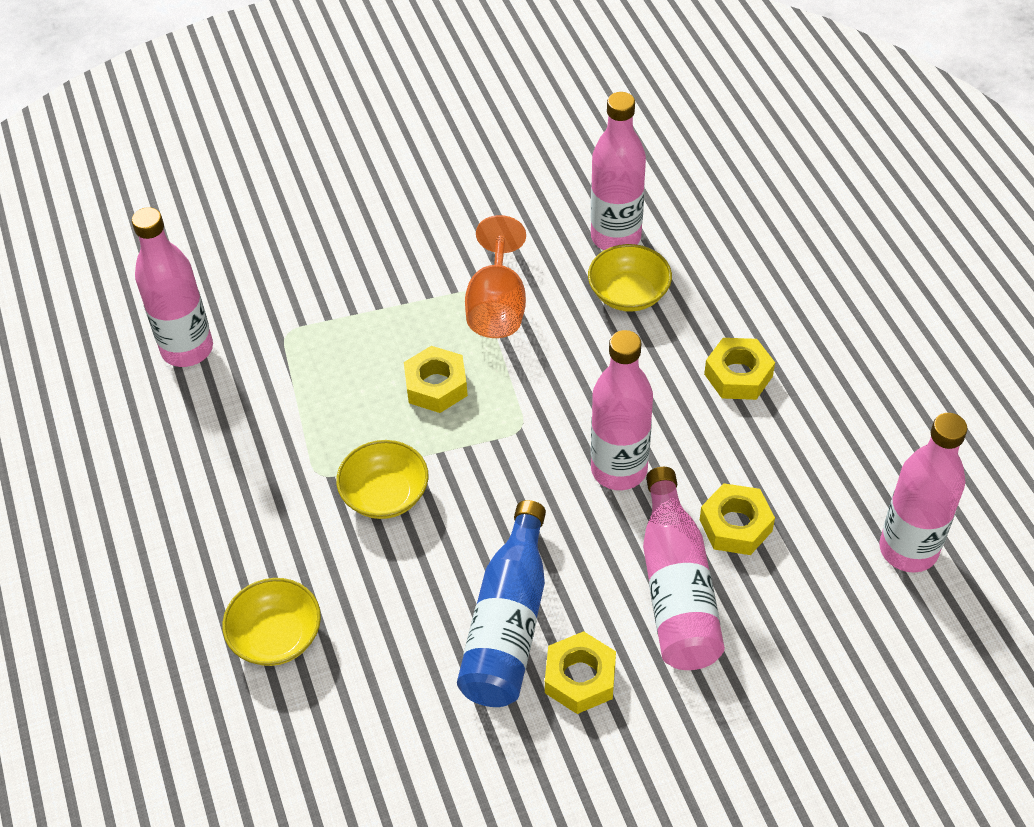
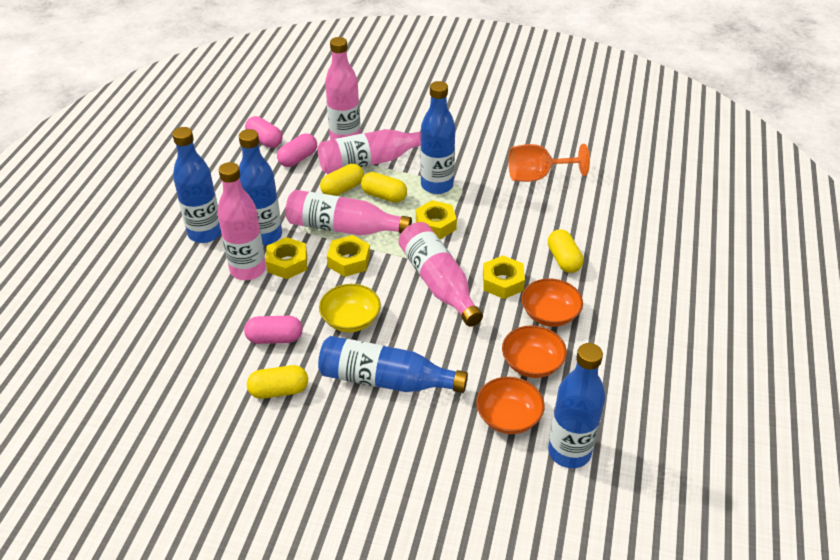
blue bottle: [457,500,546,707] = 1 -> [172,127,221,243] [239,129,282,245] [318,336,468,393] [421,81,455,194] [548,343,605,468] = 5
orange bowl: none = 0 -> [476,377,545,434] [502,325,567,378] [522,278,583,327] = 3
pink capsule: none = 0 -> [244,316,303,344] [245,116,283,148] [277,133,317,167] = 3
yellow bowl: [222,578,321,666] [336,440,429,519] [588,244,672,312] = 3 -> [319,284,381,332] = 1
yellow capsule: none = 0 -> [247,365,308,399] [320,164,364,196] [361,172,407,203] [548,229,583,273] = 4

